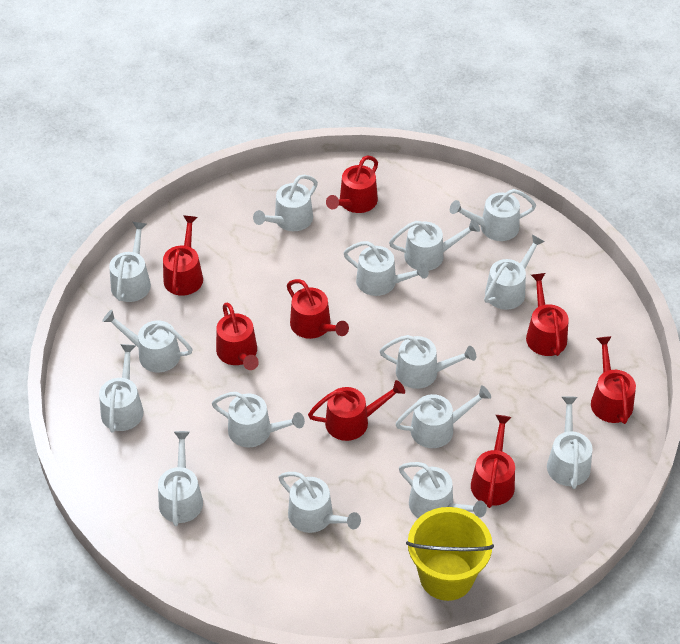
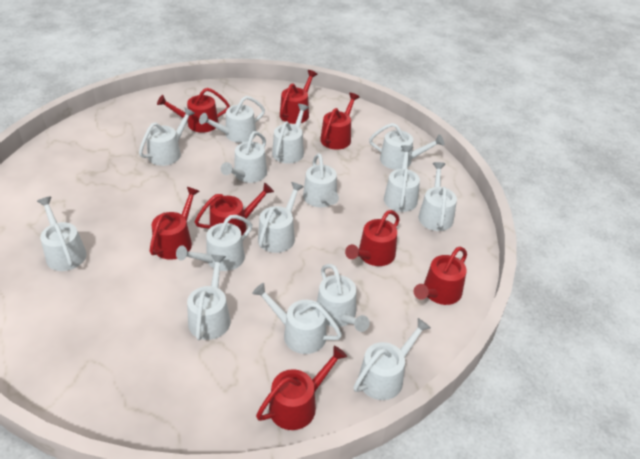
yellow bucket: [406,507,494,601] = 1 -> none = 0

